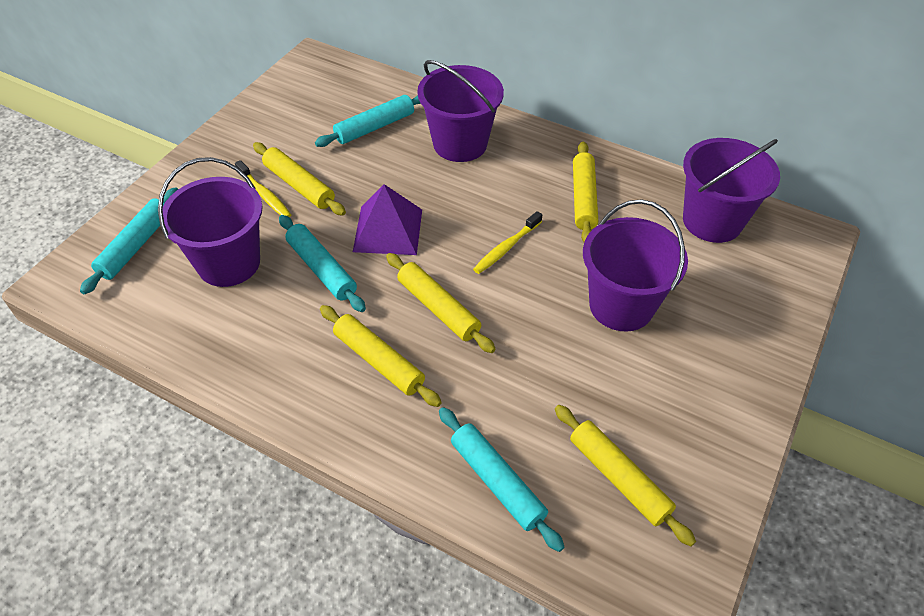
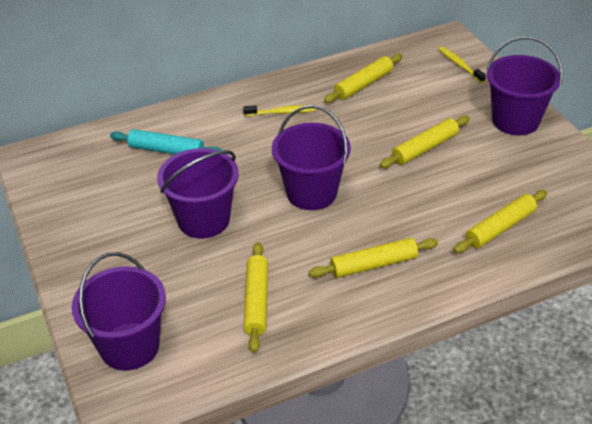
purple pyramid: [353,184,422,255] = 1 -> none = 0
turquoise rolling pin: [80,187,178,295] [279,215,366,312] [315,95,421,147] [439,407,564,552] = 4 -> [110,129,222,154] = 1

